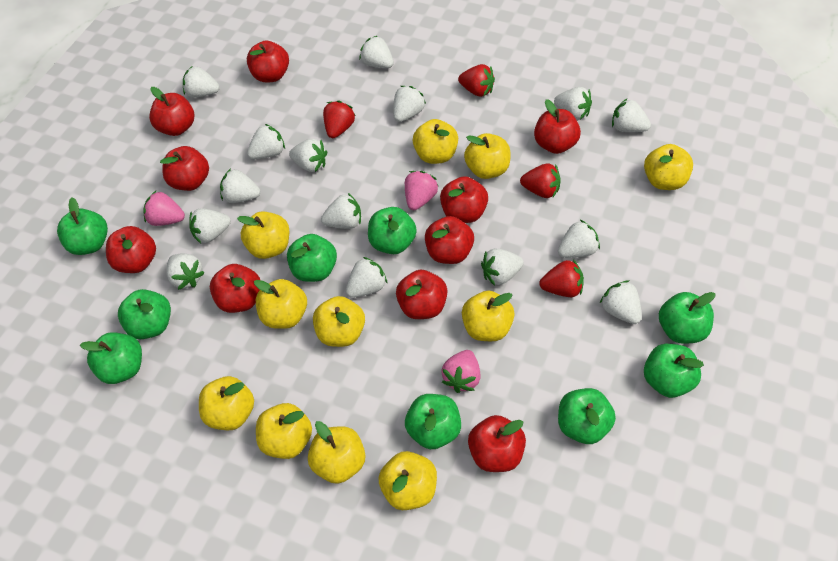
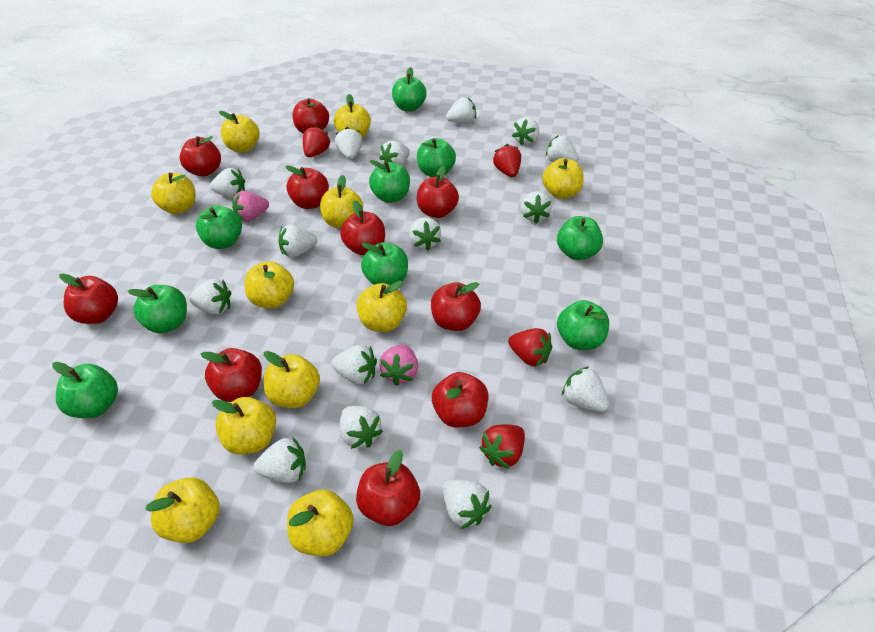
pink strawberry: [143,191,185,226] [405,171,439,210] [441,350,481,393] = 3 -> [232,191,269,222] [379,345,418,386] = 2

